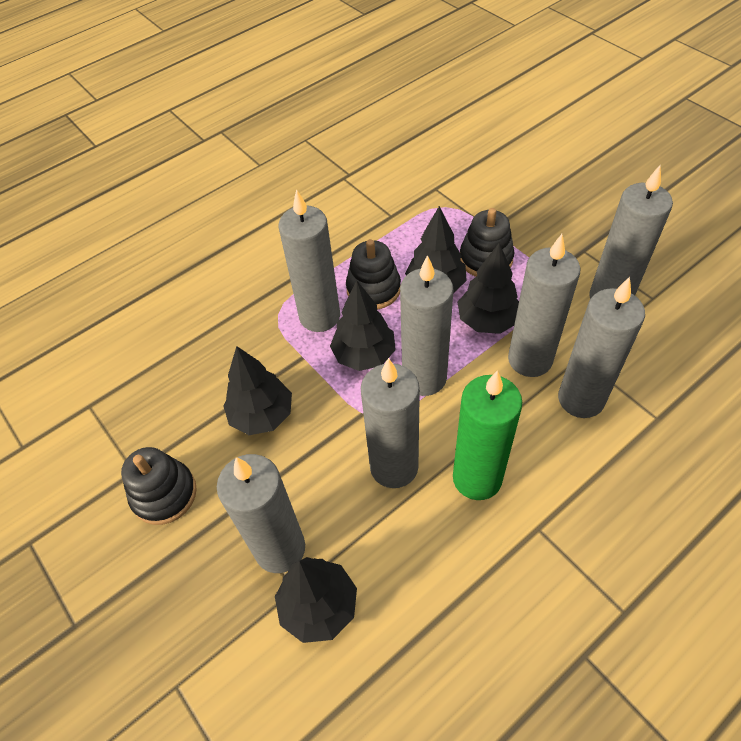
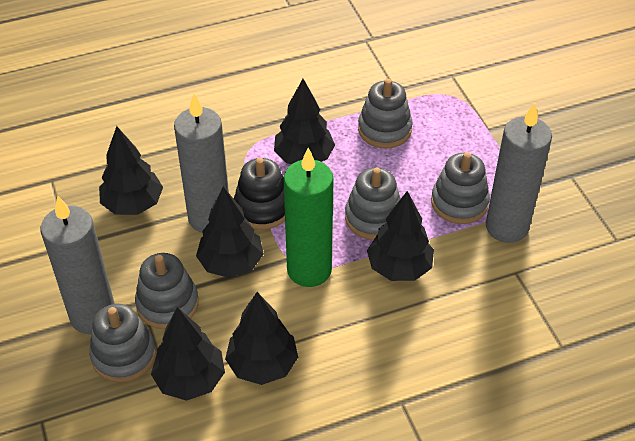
black stacking toy: [121,447,197,525] [346,239,401,309] [460,208,515,277] = 3 -> [234,158,285,230] = 1
black tree: [223,346,292,435] [275,557,357,643] [330,280,396,371] [405,206,467,293] [458,243,519,334] = 5 -> [99,126,163,215] [151,307,225,401] [196,187,264,278] [225,292,298,385] [274,79,335,164] [367,191,434,281] = 6
grey candle: [217,454,305,573] [279,189,340,332] [361,358,420,488] [400,255,454,396] [508,234,581,377] [558,277,645,418] [589,165,673,299] = 7 -> [41,196,115,334] [174,94,229,232] [486,103,552,243] = 3
grey stacking toy: none = 0 -> [89,304,156,383] [135,253,199,329] [345,168,401,240] [358,79,413,148] [431,152,490,224] = 5

